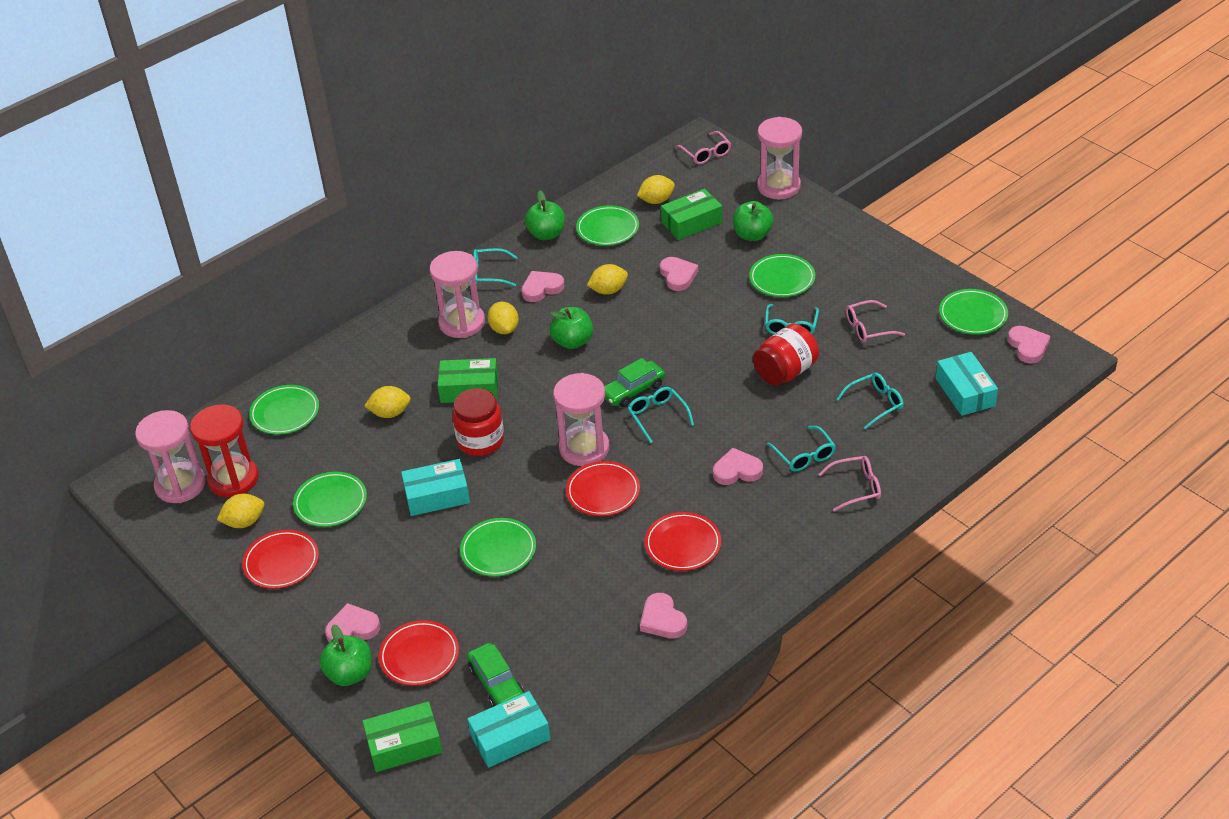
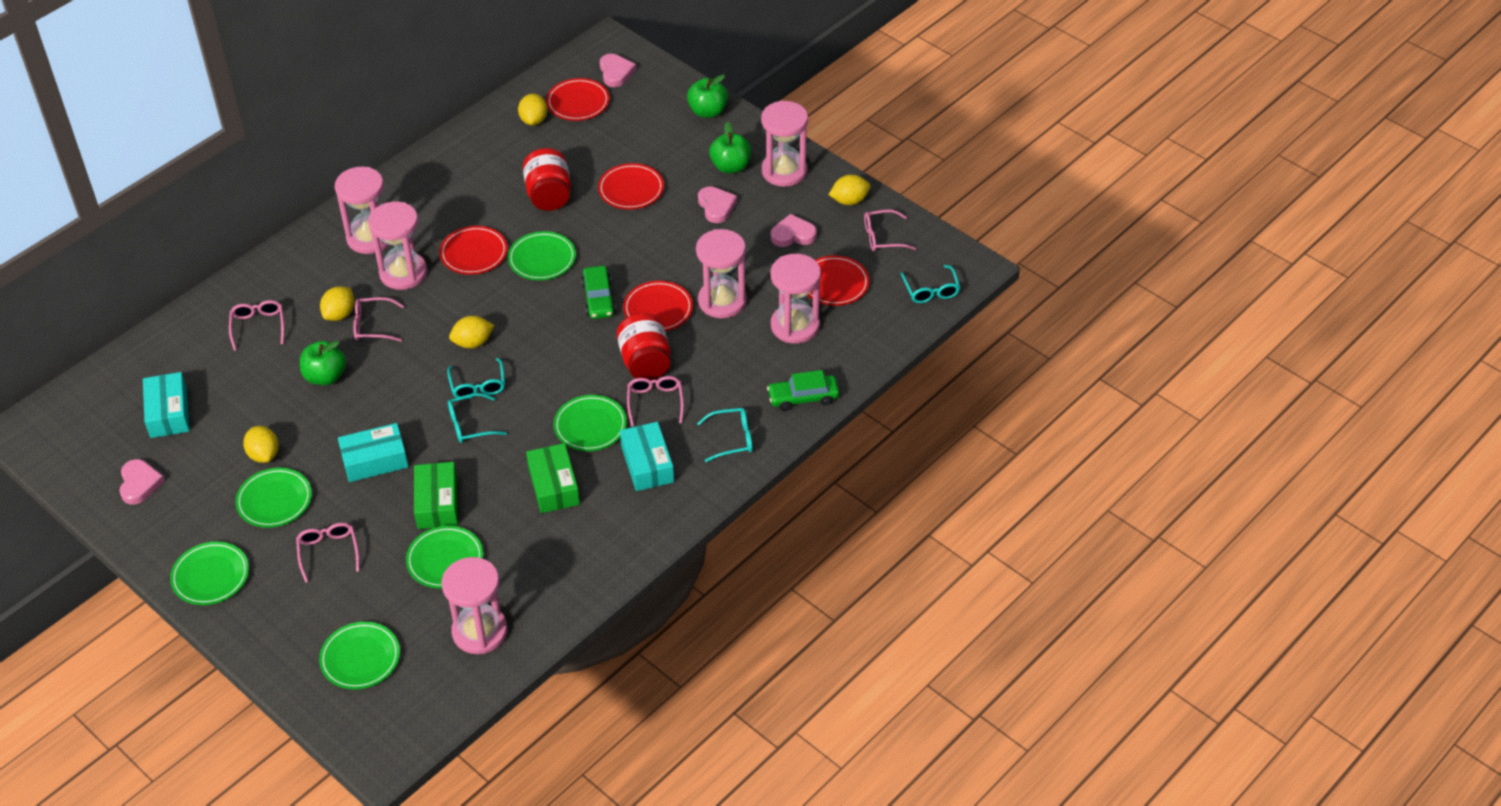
green apple: [319,624,372,686] [525,191,565,240] [550,307,593,349] [733,201,774,241] = 4 -> [300,341,346,385] [687,74,728,118] [709,122,751,173] = 3
green box: [362,701,443,772] [437,358,498,403] [661,189,722,240] = 3 -> [414,462,458,529] [526,443,580,513] = 2
pink glasses: [675,131,731,164] [818,456,881,512] [846,300,905,342] = 3 -> [229,300,284,351] [296,523,360,583] [353,297,404,342] [627,376,684,427] [864,210,916,251] = 5
pink heart: [325,603,380,642] [522,271,564,302] [640,593,687,639] [660,257,698,291] [713,448,763,485] [1008,326,1050,364] = 6 -> [119,459,165,505] [600,54,636,87] [698,186,737,223] [771,214,817,247] = 4
pink hourglass: [135,410,206,503] [430,251,485,338] [553,373,609,466] [757,117,802,199] = 4 -> [335,167,389,254] [368,202,427,290] [442,557,508,654] [696,229,747,318] [761,101,808,187] [771,254,821,344] = 6
red hourglass: [190,404,259,497] = 1 -> none = 0
red plate: [242,530,319,589] [379,620,459,686] [566,461,640,516] [645,512,721,571] = 4 -> [439,226,508,275] [546,78,610,121] [598,163,664,209] [623,281,693,331] [808,255,870,306] = 5
turquoise glasses: [473,248,517,287] [628,387,694,443] [765,304,819,334] [767,426,836,471] [836,373,904,429] = 5 -> [447,358,505,399] [448,393,507,443] [697,408,753,462] [900,265,961,303] = 4

